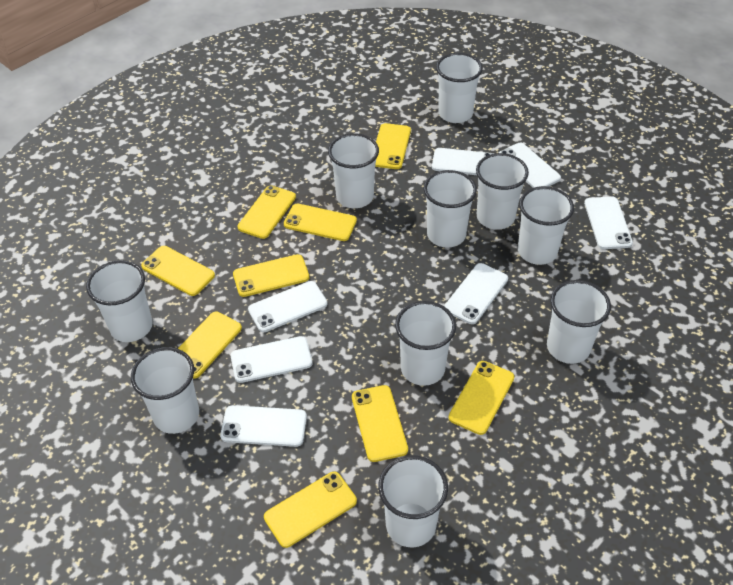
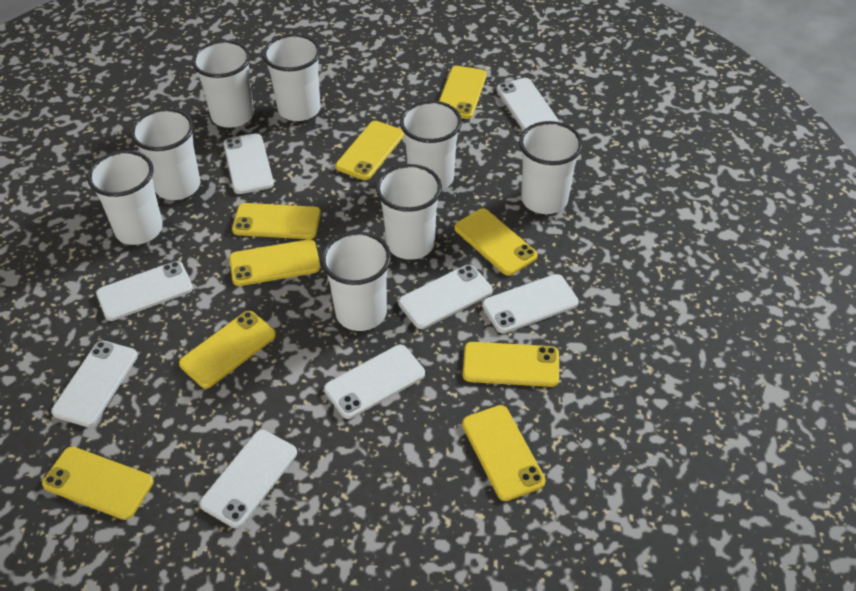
white cup: [86,260,153,342] [131,347,199,434] [328,133,379,208] [378,455,448,547] [395,301,456,386] [424,170,477,248] [436,53,483,123] [476,153,529,230] [518,186,574,265] [547,280,611,364] = 10 -> [87,150,163,245] [130,108,200,200] [192,40,254,128] [263,34,321,121] [321,231,391,331] [376,164,442,260] [400,101,462,190] [519,121,583,214] = 8
white phone: [220,405,307,447] [230,336,312,383] [248,281,327,332] [432,148,495,175] [444,263,508,324] [499,143,561,188] [584,197,633,249] = 7 -> [51,340,138,427] [96,261,193,321] [200,430,297,528] [223,133,274,194] [324,345,425,419] [398,265,493,329] [482,274,579,333] [496,78,558,131] = 8

